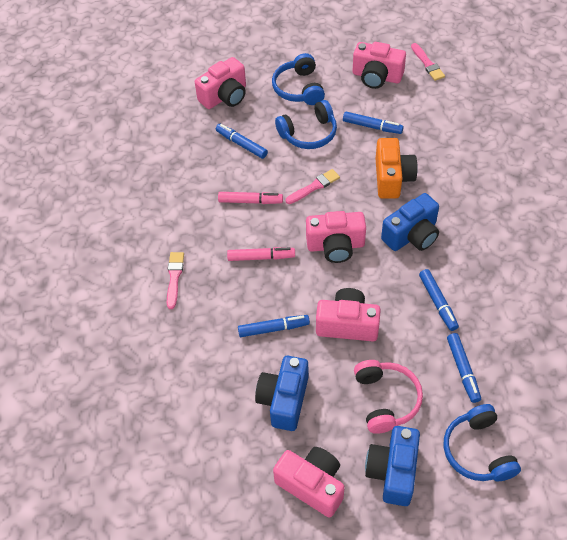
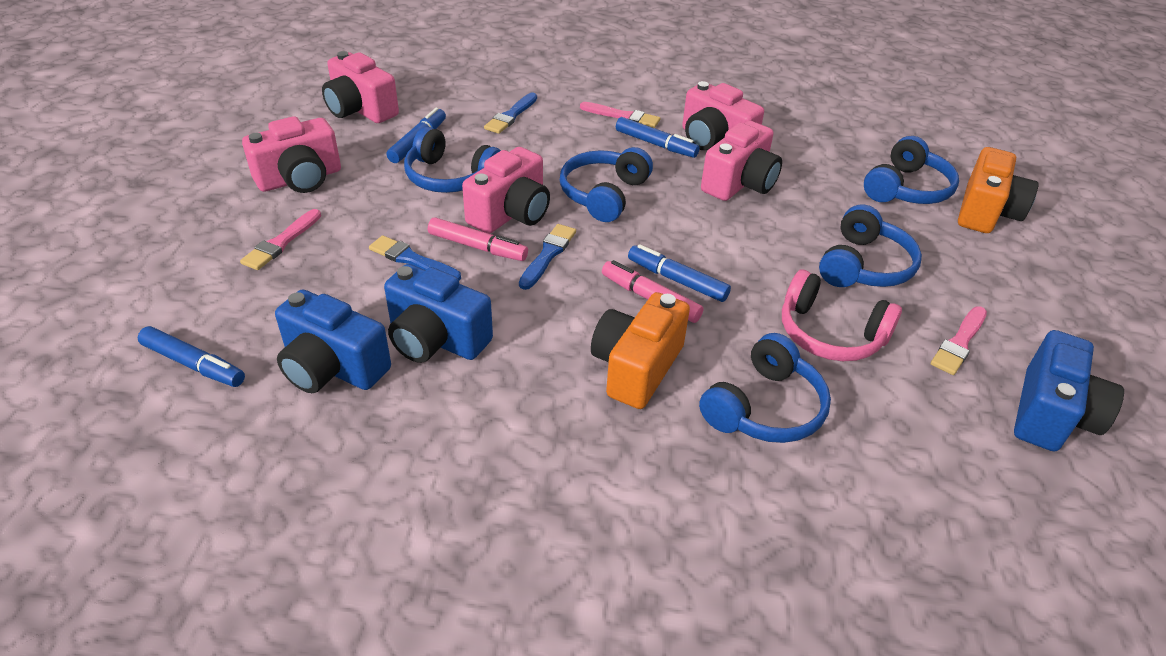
blue brush: none = 0 -> [369,235,461,280] [484,92,537,134] [519,224,576,290] = 3
blue headphones: [272,53,325,105] [275,100,337,149] [444,404,521,481] = 3 -> [404,127,501,193] [560,147,653,222] [699,333,831,443] [819,204,922,287] [864,136,959,204] = 5
blue marker: [216,124,268,159] [238,315,310,337] [343,112,404,134] [419,269,459,331] [447,333,481,403] = 5 -> [138,326,245,387] [386,108,446,163] [616,117,700,158] [628,244,731,302] = 4
orange camera: [376,138,418,199] = 1 -> [591,292,690,409] [958,147,1038,233] = 2

